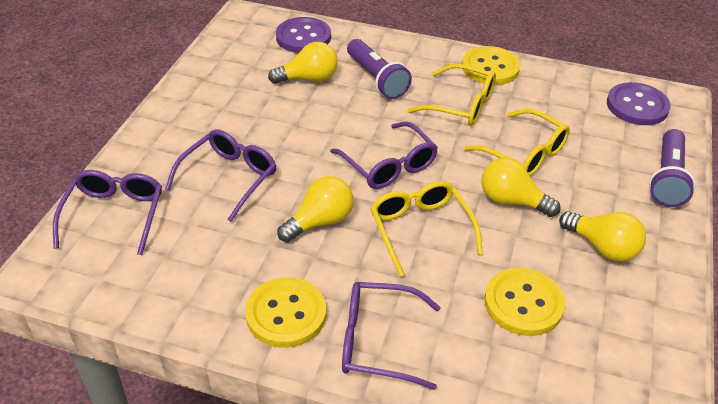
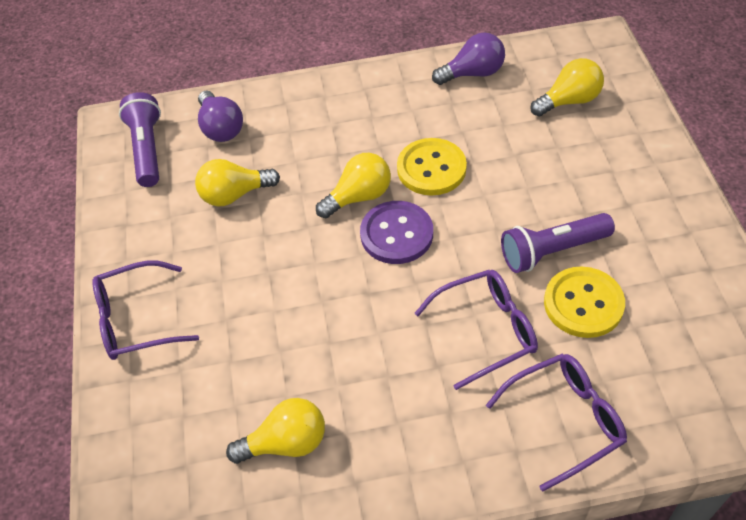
purple button: [276,17,331,53] [607,82,671,125] = 2 -> [360,201,433,264] = 1
purple glasses: [53,170,162,255] [165,130,276,222] [330,122,438,189] [342,282,441,390] = 4 -> [92,260,199,360] [415,270,538,390] [486,354,627,492] = 3
purple light bulb: none = 0 -> [198,91,243,142] [432,32,505,85] = 2
yellow button: [246,277,326,348] [462,46,520,85] [485,268,565,336] = 3 -> [397,138,467,196] [544,266,625,338] = 2
yellow glasses: [370,181,483,277] [407,64,496,126] [464,109,570,176] = 3 -> none = 0

